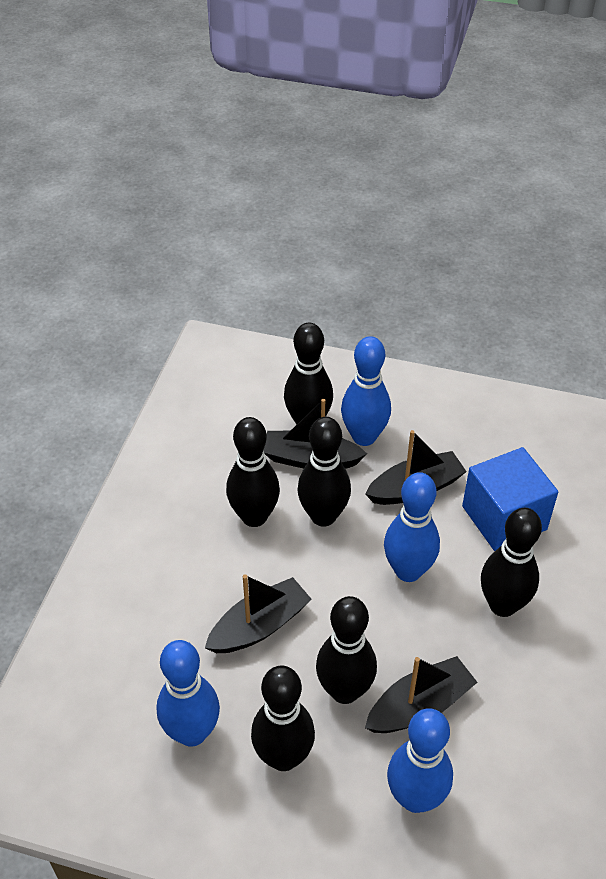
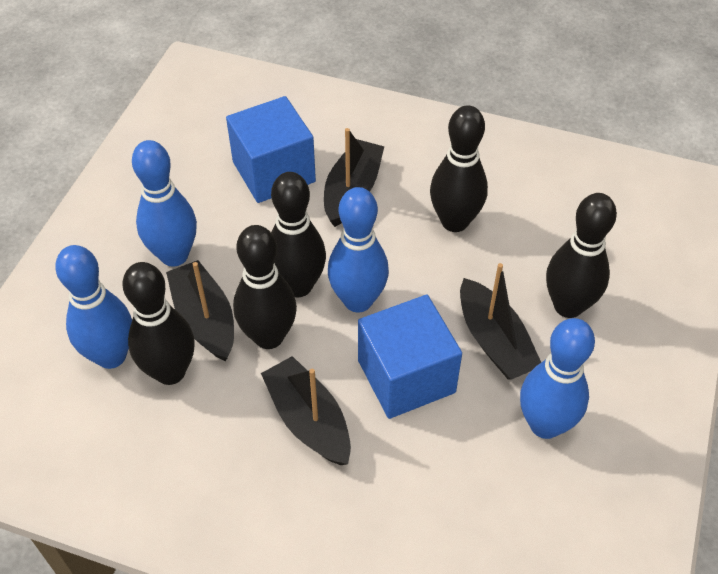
black bowling pin: [226,417,280,527] [251,666,315,771] [284,323,333,425] [297,417,351,527] [316,596,377,704] [481,508,542,617] = 6 -> [123,262,195,385] [233,225,297,349] [271,172,326,297] [430,105,488,232] [546,193,617,318] = 5
blue cube: [462,447,558,551] = 1 -> [226,96,316,203] [358,295,462,419] = 2

